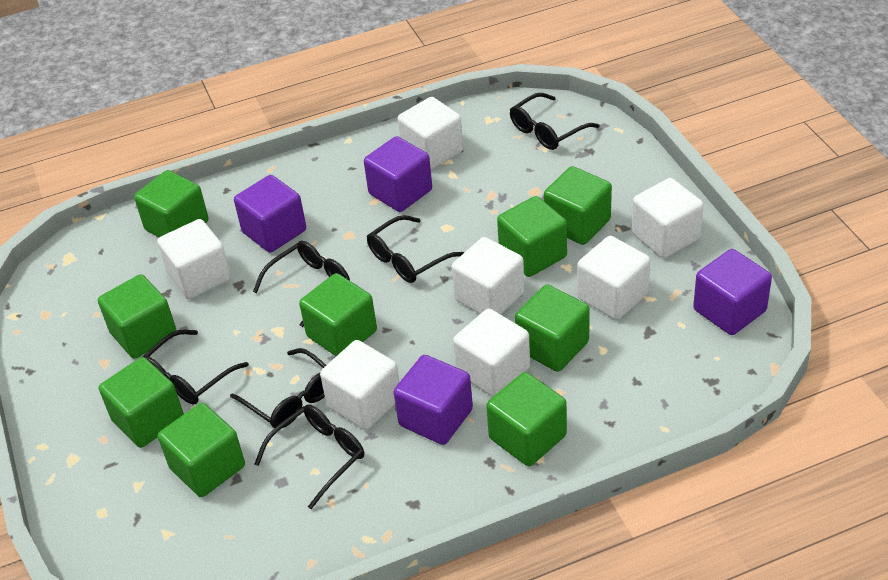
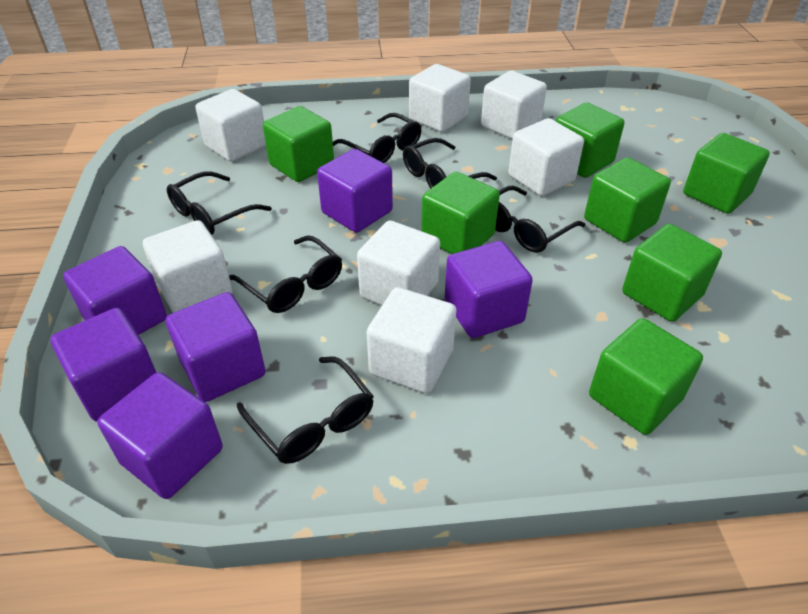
green cube: [98,274,177,359] [99,357,184,448] [134,170,209,237] [158,403,245,497] [299,273,377,356] [486,372,567,466] [497,196,567,277] [515,284,590,372] [544,166,612,245] = 9 -> [263,106,334,182] [421,172,500,254] [556,103,624,178] [584,157,671,243] [589,318,703,435] [622,224,722,322] [683,133,770,214] = 7
purple cube: [234,175,306,253] [364,136,432,212] [394,355,473,445] [693,249,772,335] = 4 -> [50,308,156,421] [63,246,167,335] [97,372,223,499] [166,292,266,402] [317,149,393,233] [445,241,533,338] = 6

